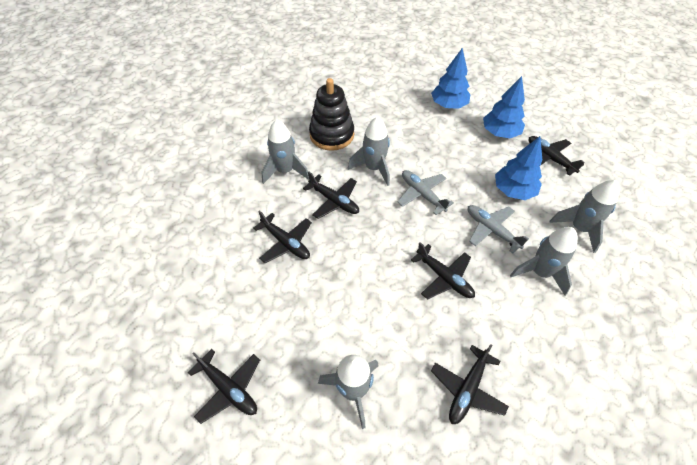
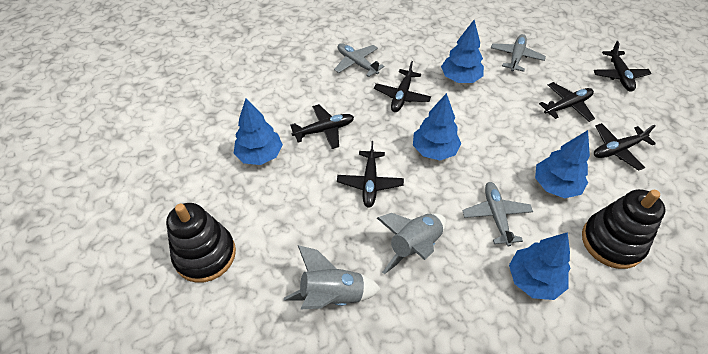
black stacking toy: [309,78,354,151] = 1 -> [166,203,236,283] [582,189,665,269] = 2
blue tree: [431,48,470,109] [483,76,525,138] [495,136,542,200] = 3 -> [234,98,283,165] [413,93,461,160] [441,20,484,83] [509,232,571,300] [535,130,590,198] = 5
grey plane: [397,170,454,215] [468,205,529,253] = 2 -> [334,43,385,77] [462,182,533,247] [491,34,546,72] = 3
grey rocket: [262,119,309,184] [318,355,378,429] [348,117,390,186] [510,227,578,296] [550,180,620,253] = 5 -> [284,245,381,309] [377,213,446,274] = 2

